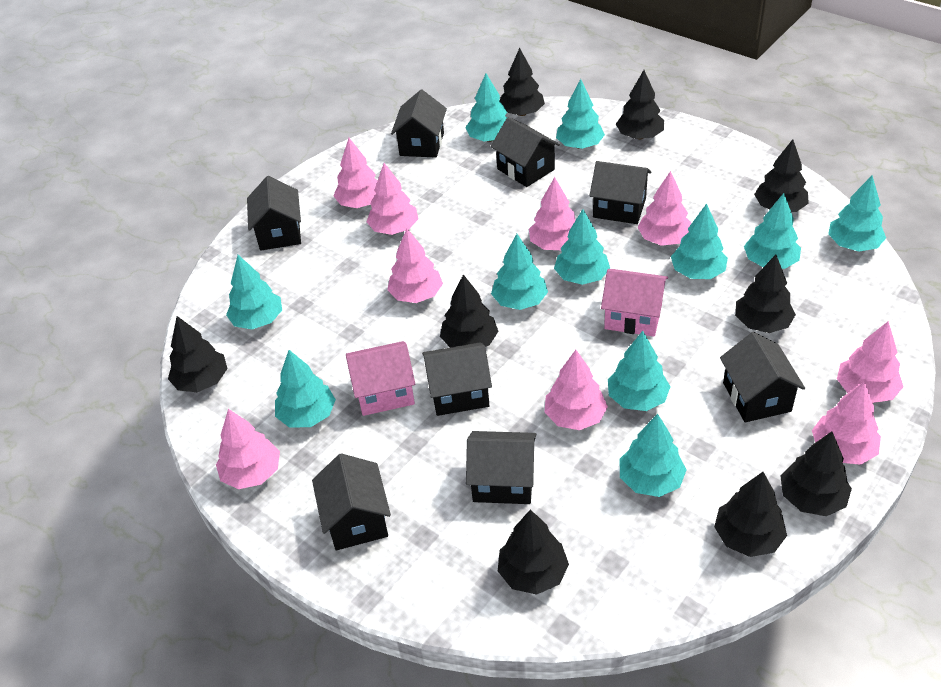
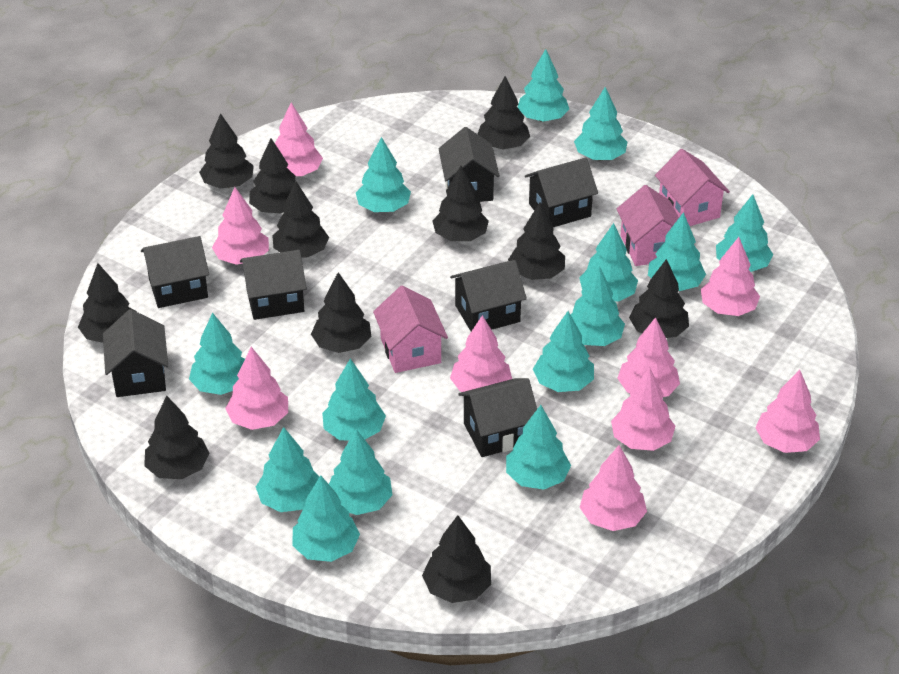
black house: [247,176,301,251] [312,453,391,550] [391,90,447,158] [422,342,492,416] [466,431,537,504] [490,117,560,187] [589,161,652,224] [720,332,805,422] = 8 -> [103,309,168,397] [141,236,209,308] [240,250,307,320] [439,127,500,202] [450,260,527,331] [458,378,537,457] [525,157,598,227] = 7
black tree: [168,316,228,392] [440,274,499,347] [498,509,569,595] [499,48,545,116] [616,70,664,139] [714,472,787,557] [735,254,796,333] [754,139,809,212] [780,432,852,516] = 9 -> [78,263,137,343] [144,396,210,479] [199,113,254,189] [249,138,295,214] [272,181,329,258] [311,272,371,353] [422,515,491,603] [432,166,489,241] [478,76,530,149] [508,203,565,280] [629,259,689,338] = 11
pink house: [346,341,415,416] [601,269,668,337] = 2 -> [373,285,448,373] [617,185,679,266] [655,149,730,226] = 3
turquoise tree: [226,255,282,329] [275,350,336,427] [465,74,507,142] [491,234,548,310] [554,209,610,285] [556,79,605,149] [608,331,671,411] [619,414,687,497] [671,203,728,279] [744,193,801,269] [828,175,886,252] = 11 -> [189,313,245,395] [256,427,320,512] [292,476,360,562] [322,358,386,441] [329,429,392,515] [356,137,411,212] [506,405,571,490] [518,49,569,122] [533,311,594,392] [570,266,625,346] [574,87,627,160] [579,223,638,302] [648,212,706,291] [716,194,774,272] = 14

